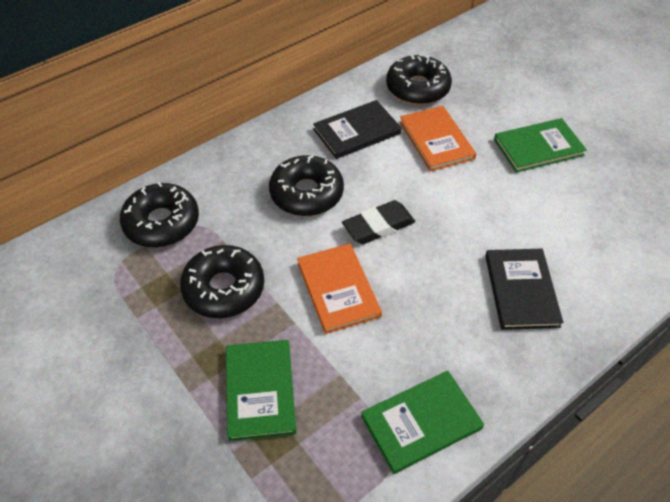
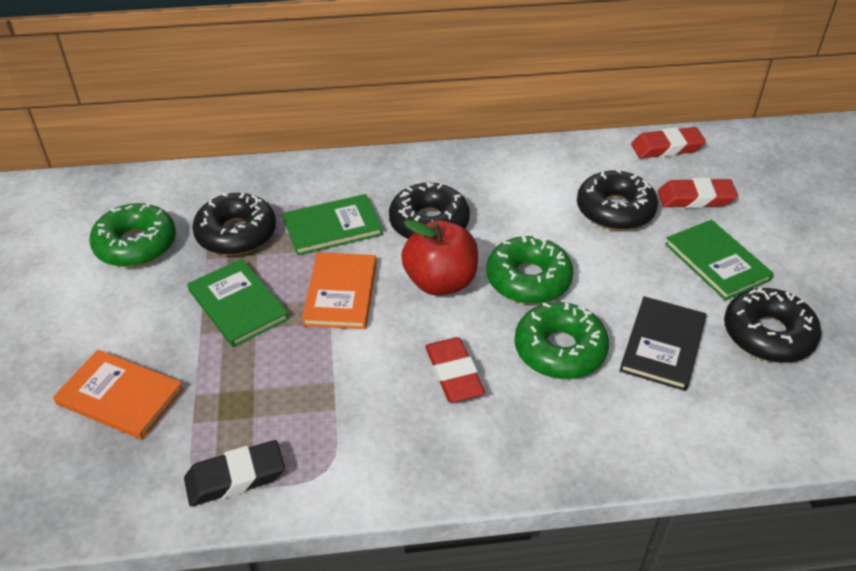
black book: [313,100,401,159] [485,249,563,330] = 2 -> [619,296,706,391] = 1
green donut: none = 0 -> [89,203,176,267] [486,236,574,304] [514,302,609,379] = 3
red apple: none = 0 -> [401,220,478,296] = 1
red eraser: none = 0 -> [425,337,485,402] [631,127,706,158] [658,178,738,208] = 3

